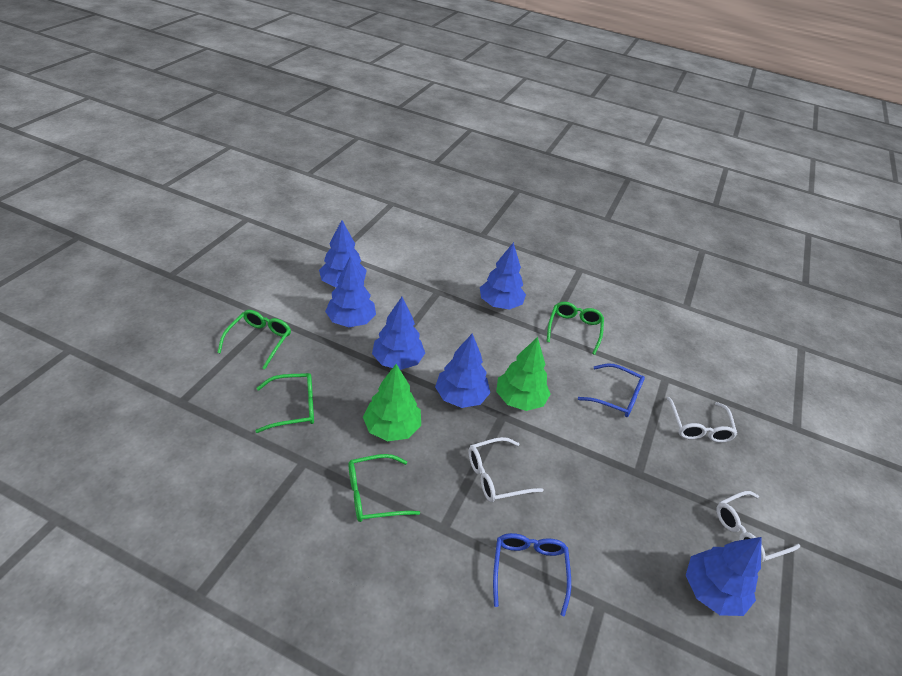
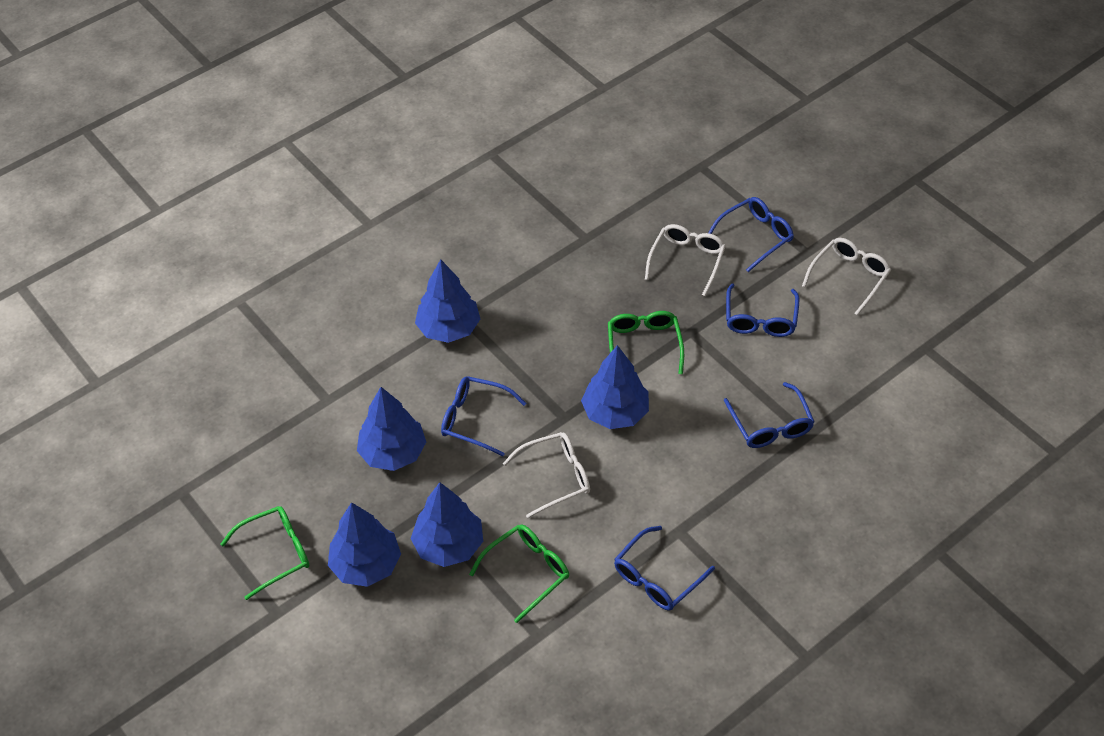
blue glasses: [493,533,571,617] [578,363,645,417] = 2 -> [441,376,526,456] [614,526,715,611] [708,197,794,272] [724,382,815,448] [726,284,799,337] = 5
blue tree: [319,220,367,287] [325,256,376,327] [372,297,425,370] [435,334,490,408] [480,242,526,309] [686,537,762,616] = 6 -> [328,502,401,587] [357,387,426,471] [411,482,483,567] [415,259,480,343] [581,345,649,429] = 5
green glasses: [217,310,291,370] [255,373,314,433] [349,454,420,522] [547,302,604,355] = 4 -> [220,506,310,600] [469,524,569,623] [608,311,684,374] = 3
green tree: [363,364,421,441] [496,337,550,411] = 2 -> none = 0

